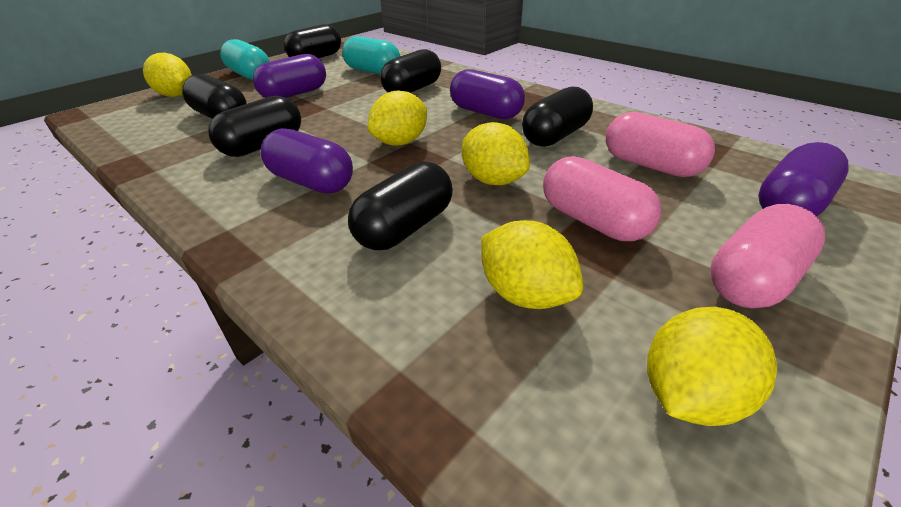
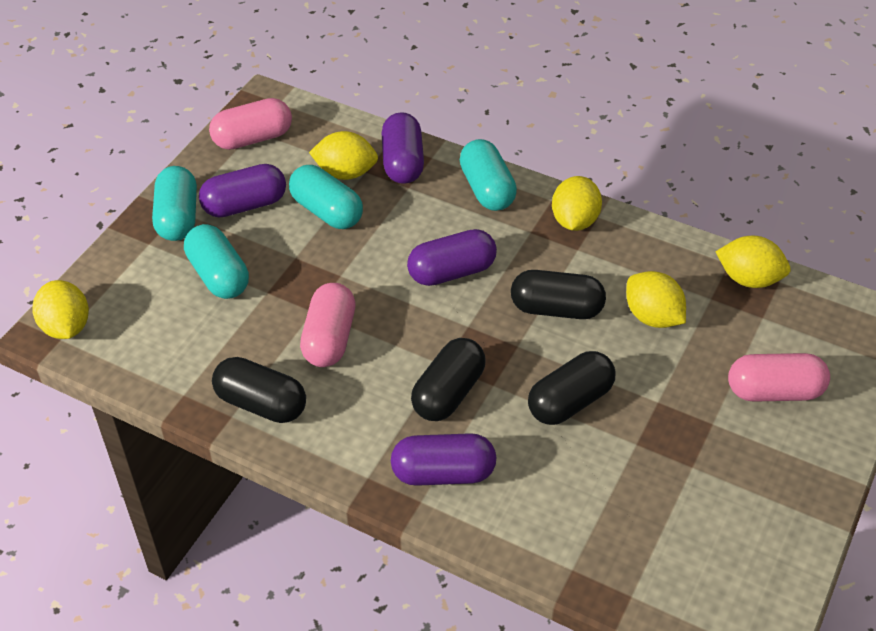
black capsule: [182,74,247,119] [208,96,301,157] [284,24,341,58] [348,161,453,250] [380,49,441,93] [522,87,593,147] = 6 -> [212,357,306,423] [411,338,486,421] [511,270,606,319] [528,351,615,425] = 4
turquoise capsule: [220,39,270,80] [342,36,400,74] = 2 -> [152,166,197,241] [184,224,249,299] [289,165,363,229] [460,139,517,211] = 4

